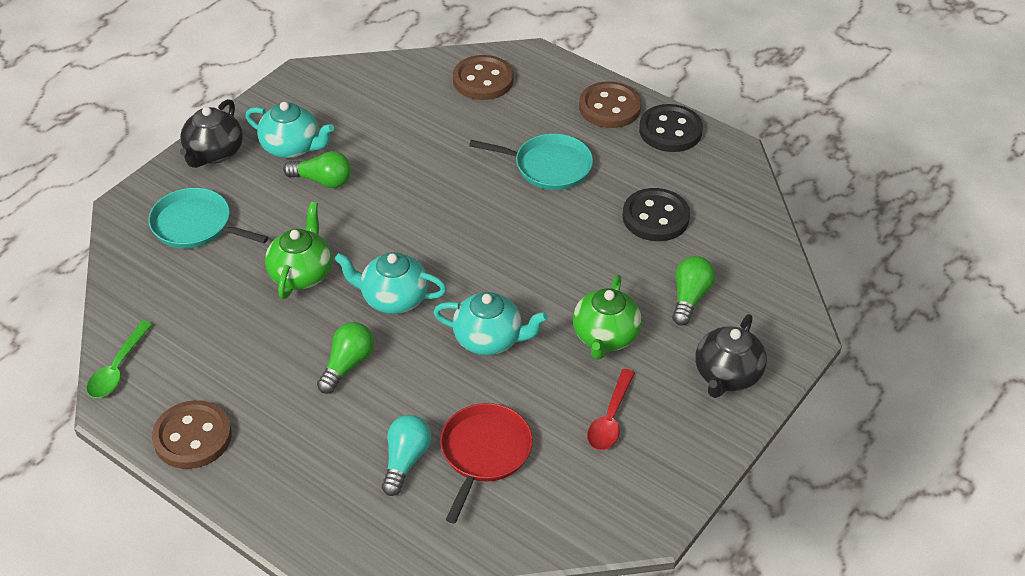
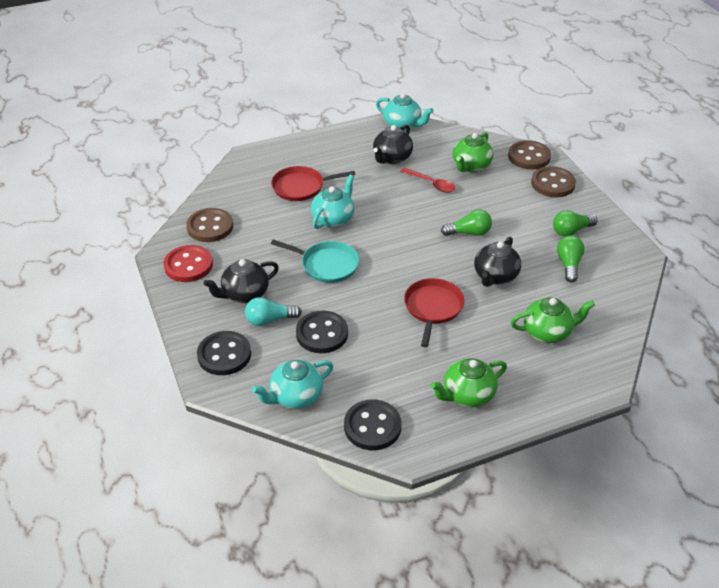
black button: [622,188,690,241] [639,104,703,152] = 2 -> [197,331,251,375] [296,311,348,353] [344,399,402,450] = 3
black teapot: [180,99,243,168] [695,314,767,398] = 2 -> [203,259,279,303] [373,125,413,164] [474,237,521,287] = 3
green spoon: [87,321,153,398] = 1 -> none = 0
green teapot: [265,202,332,299] [573,275,642,360] = 2 -> [431,358,507,407] [453,132,493,172] [511,298,595,343] = 3
red button: none = 0 -> [163,245,213,282] = 1
red pan: [440,403,533,523] = 1 -> [271,166,355,201] [404,278,464,347] = 2
turquoise pan: [148,188,269,248] [469,134,593,190] = 2 -> [271,239,359,283] = 1

